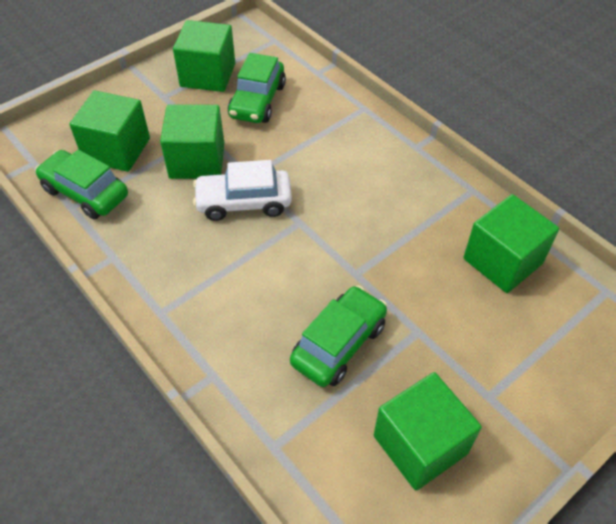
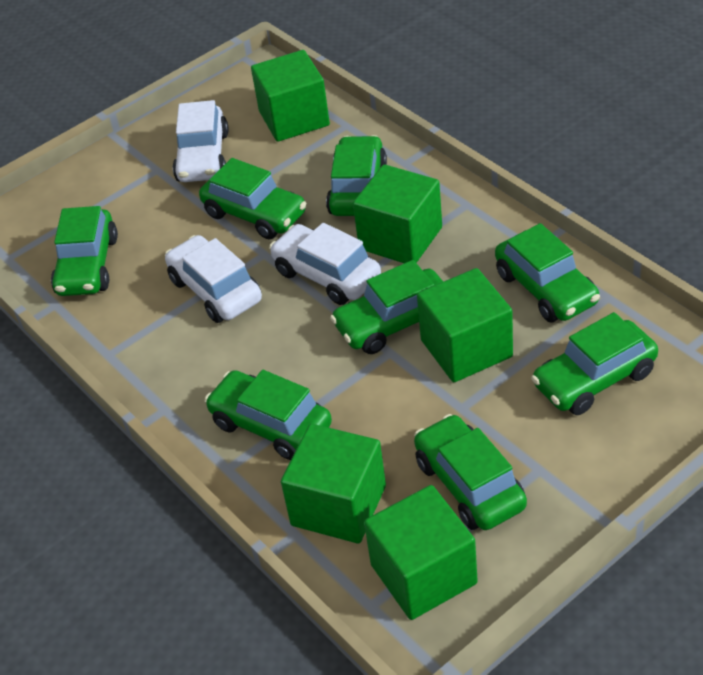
green car: [35,150,128,219] [228,53,286,123] [290,285,387,387] = 3 -> [51,206,118,296] [199,158,307,239] [205,370,332,460] [326,135,387,216] [330,260,443,354] [414,414,527,530] [495,223,600,322] [531,312,658,415] = 8
white car: [193,160,292,221] = 1 -> [165,235,262,323] [173,100,229,182] [269,223,381,305] = 3

